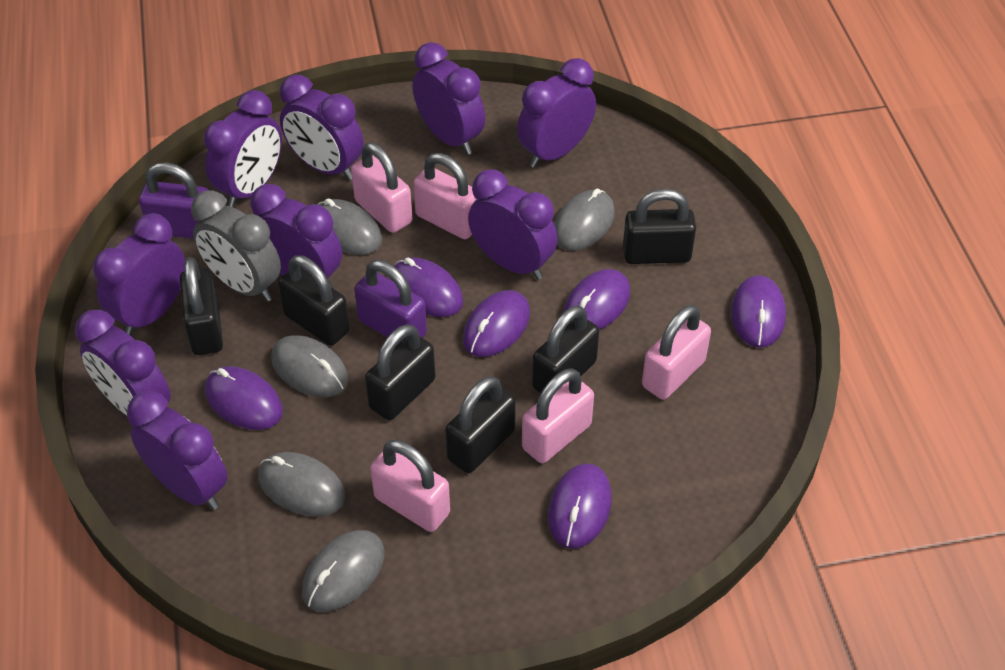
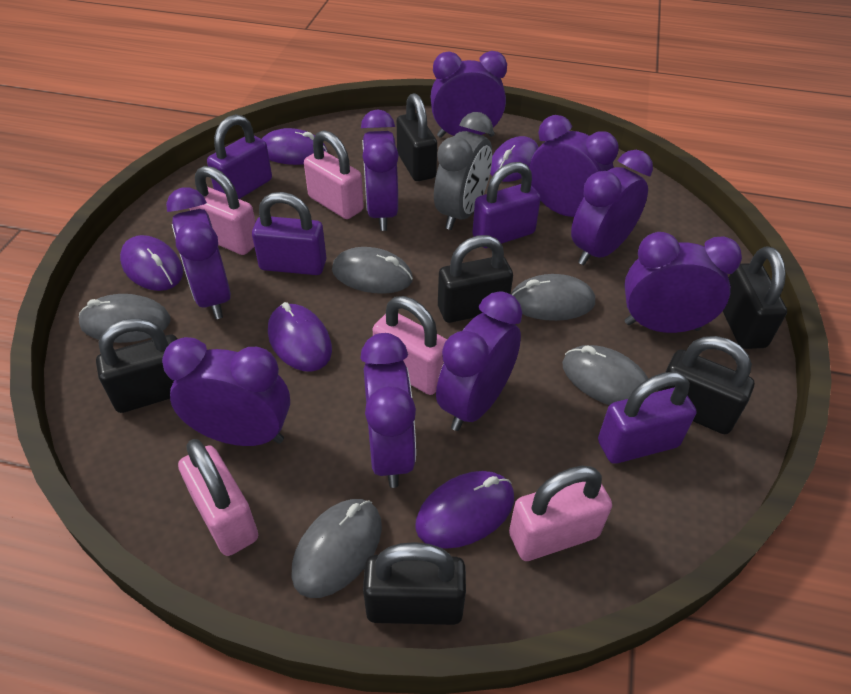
purple mouse: [205,366,283,430] [390,258,463,317] [463,290,530,357] [548,464,612,549] [564,269,630,330] [731,275,786,348] = 6 -> [120,235,183,291] [262,128,327,165] [268,302,332,372] [415,471,514,549] [490,136,539,182] = 5
purple padlock: [139,163,209,239] [354,260,427,342] = 2 -> [207,114,272,199] [252,192,327,275] [472,162,541,248] [598,372,696,464] = 4

